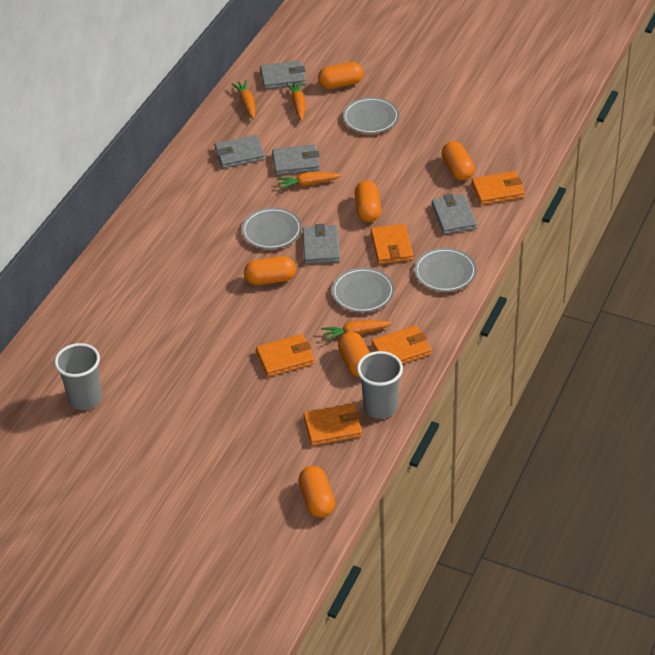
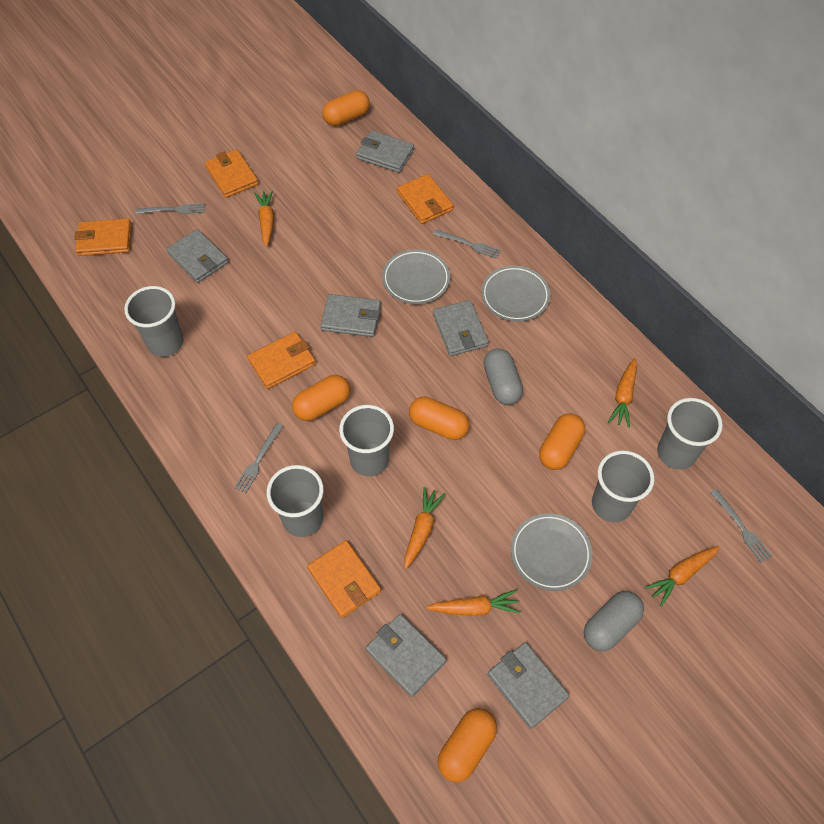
grey capsule: none = 0 -> [483,348,523,405] [584,591,644,651] = 2
grey cup: [54,343,102,410] [357,351,403,419] = 2 -> [124,286,184,357] [267,465,324,537] [339,405,394,476] [592,450,654,523] [657,398,723,470] = 5
grey fork: none = 0 -> [135,203,205,214] [234,423,283,493] [433,229,501,259] [710,489,772,563] = 4
grey plate: [242,208,302,249] [332,268,394,313] [343,97,399,134] [414,248,477,292] = 4 -> [382,249,450,304] [481,266,550,322] [511,513,593,591] = 3
grey wallet: [215,135,265,168] [260,61,306,89] [272,144,320,175] [303,224,340,264] [432,194,477,234] = 5 -> [166,229,228,283] [321,294,381,337] [356,131,414,173] [365,614,446,697] [433,300,489,356] [487,642,569,729] = 6
orange capsule: [244,256,296,285] [298,466,335,518] [318,62,363,89] [338,332,370,378] [354,181,381,222] [442,141,475,181] = 6 -> [292,375,350,421] [322,90,370,126] [409,397,470,440] [438,708,497,782] [539,413,585,470] = 5
orange carrot: [231,80,255,119] [277,172,342,190] [286,82,306,121] [321,320,392,342] = 4 -> [254,190,274,247] [404,487,445,569] [426,590,520,616] [608,358,637,428] [644,546,720,607] = 5

